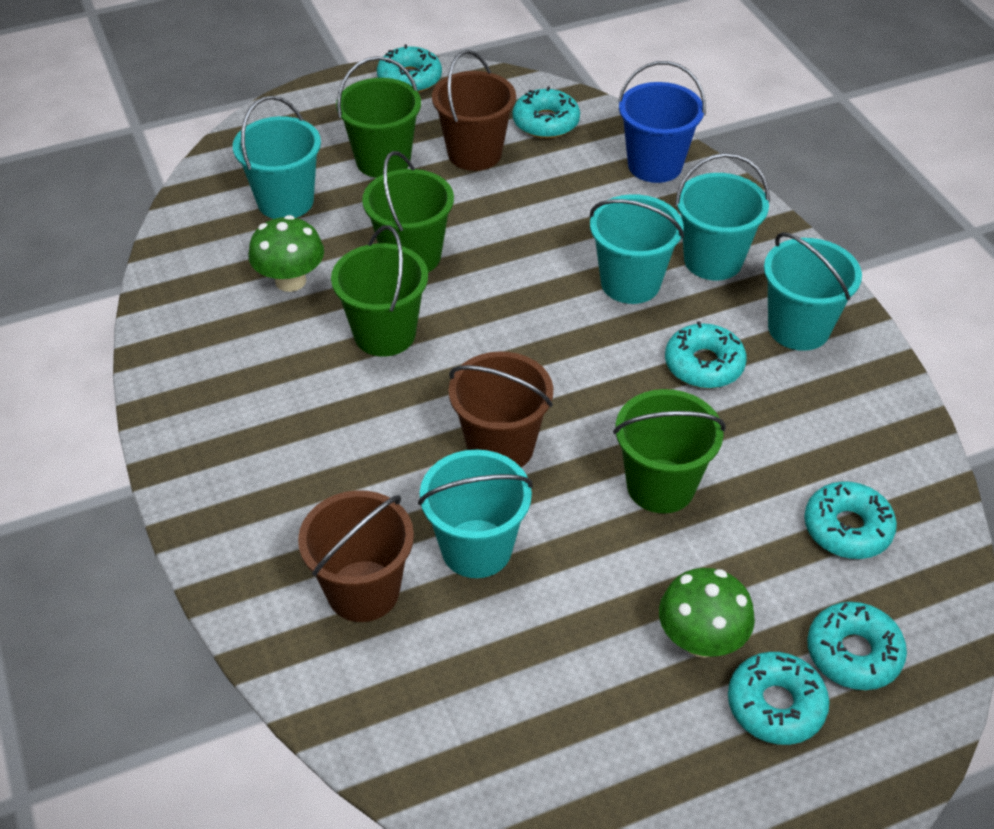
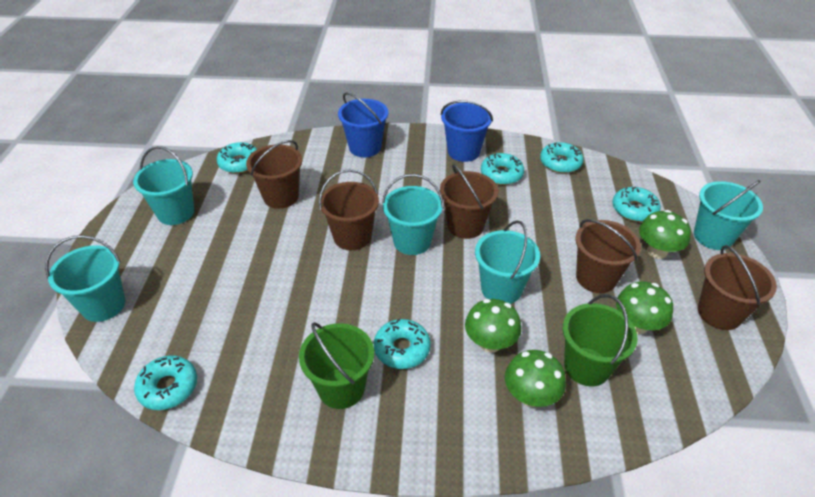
blue bucket: [618,61,706,183] = 1 -> [338,92,388,157] [441,100,493,162] = 2
brown bucket: [298,490,414,622] [432,50,516,171] [449,351,553,467] = 3 -> [246,140,302,209] [319,169,379,250] [440,164,498,239] [575,219,641,293] [698,245,777,330] = 5
green bucket: [331,225,428,356] [336,56,421,178] [362,151,454,272] [613,389,726,514] = 4 -> [299,322,374,409] [563,294,638,386] = 2
green mushroom: [249,215,324,292] [659,568,755,657] = 2 -> [465,299,521,353] [505,350,566,407] [616,282,673,334] [639,210,691,259] = 4

